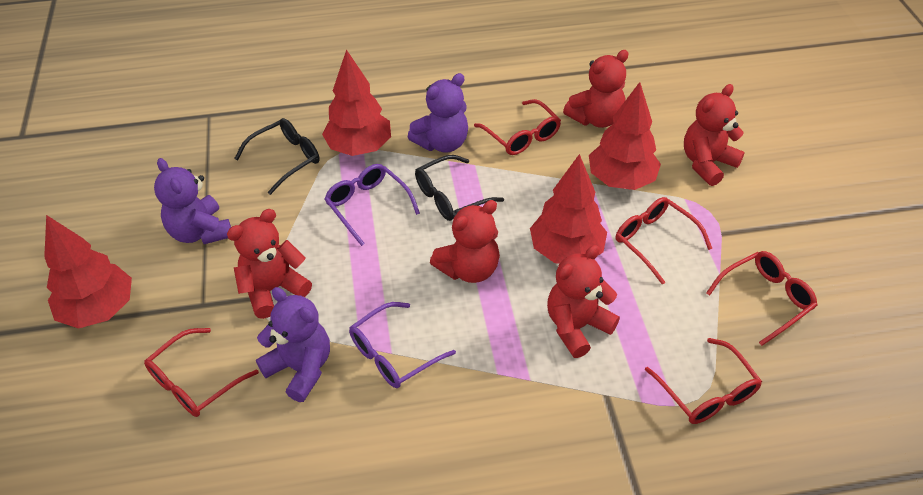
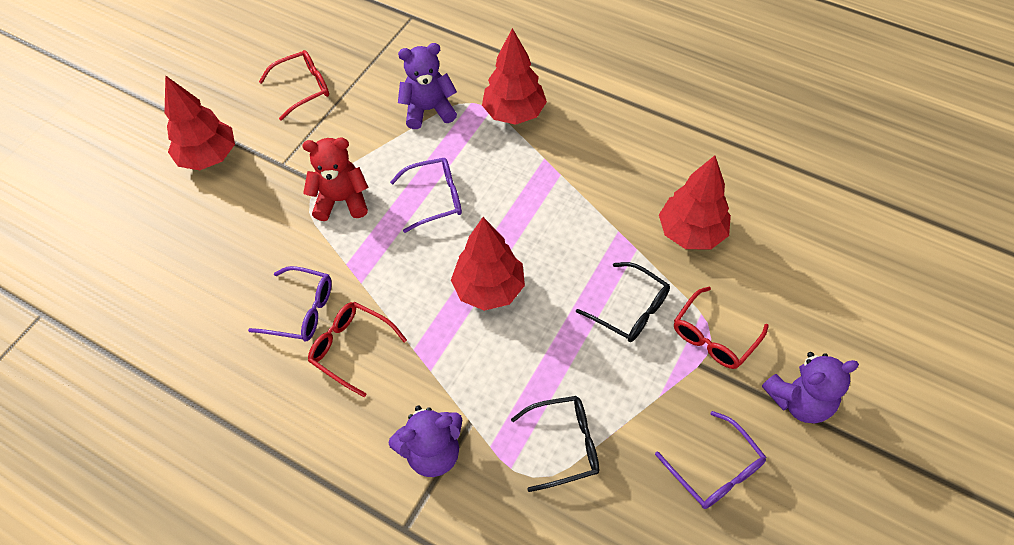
purple glasses: [324,164,420,246] [349,302,456,388] = 2 -> [248,266,332,341] [390,158,462,233] [655,411,766,509] = 3
red glasses: [144,328,259,417] [474,99,561,155] [616,197,712,284] [645,338,762,424] [706,251,818,346] = 5 -> [259,50,329,120] [308,302,407,397] [674,287,769,369] = 3
red teddy bear: [227,209,312,319] [430,200,500,283] [547,245,620,358] [563,50,629,128] [684,84,745,186] = 5 -> [302,138,369,221] = 1

